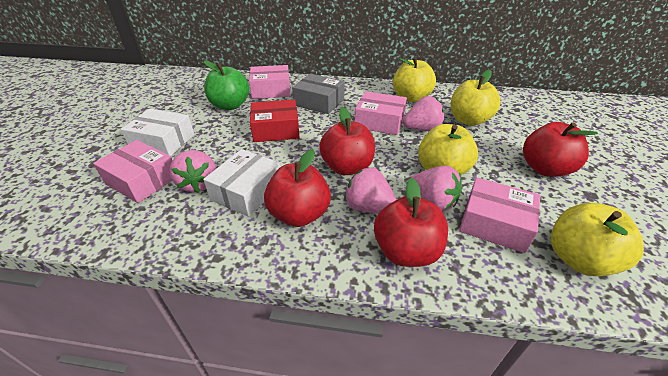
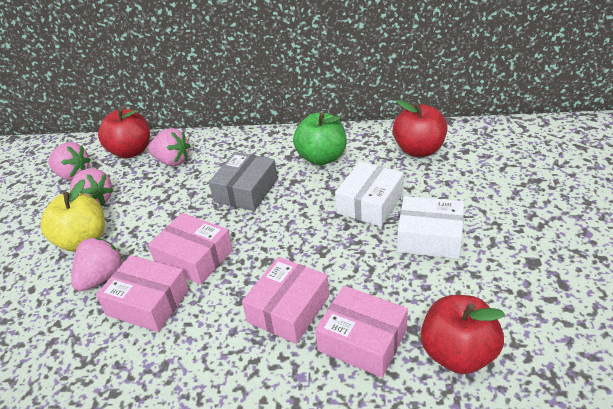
red apple: [264,149,331,227] [319,107,375,175] [374,178,448,267] [523,122,598,177] = 4 -> [98,108,150,158] [393,100,448,157] [421,295,505,374] = 3
red box: [250,99,300,142] = 1 -> none = 0
yellow apple: [393,57,436,102] [418,124,478,175] [451,70,501,126] [551,203,644,276] = 4 -> [40,179,105,252] = 1

